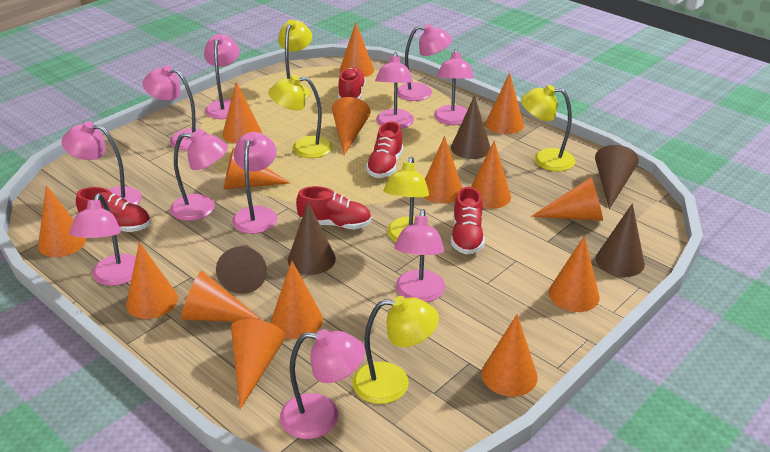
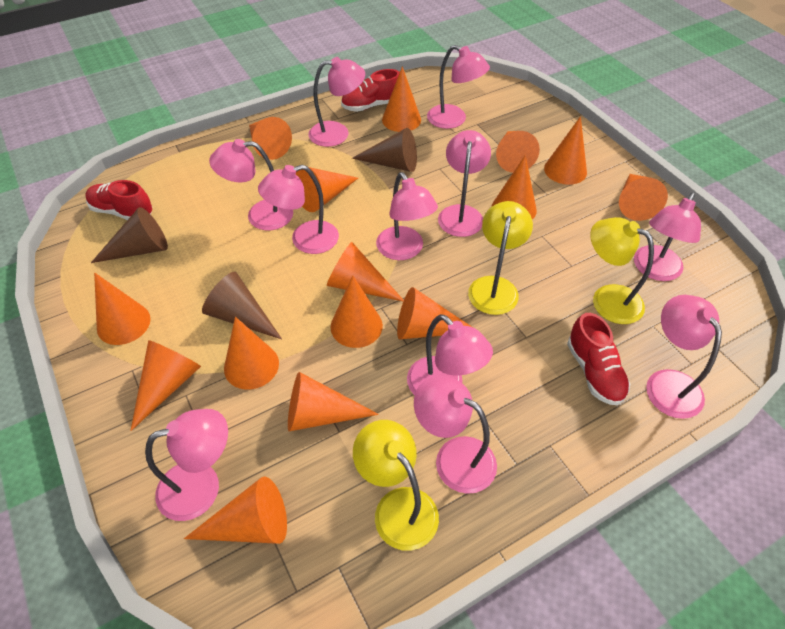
brown cone: [216,245,267,294] [288,202,336,275] [451,95,491,159] [595,145,639,209] [596,203,645,277] = 5 -> [91,207,168,263] [202,272,282,339] [352,128,417,172] = 3
red shoe: [76,187,151,232] [296,186,371,229] [338,68,366,100] [366,121,403,178] [451,187,485,254] = 5 -> [86,180,152,220] [341,69,400,112] [567,313,630,405] = 3
yellow lamp: [268,75,333,158] [278,19,312,99] [352,296,439,404] [383,157,432,242] [521,85,576,171] = 5 -> [353,420,439,551] [468,201,533,315] [590,217,654,324] = 3

